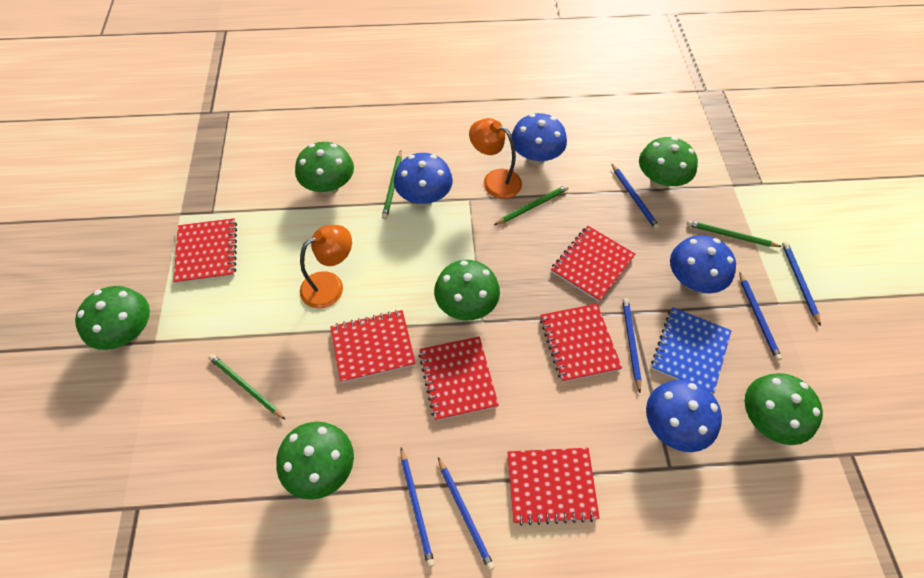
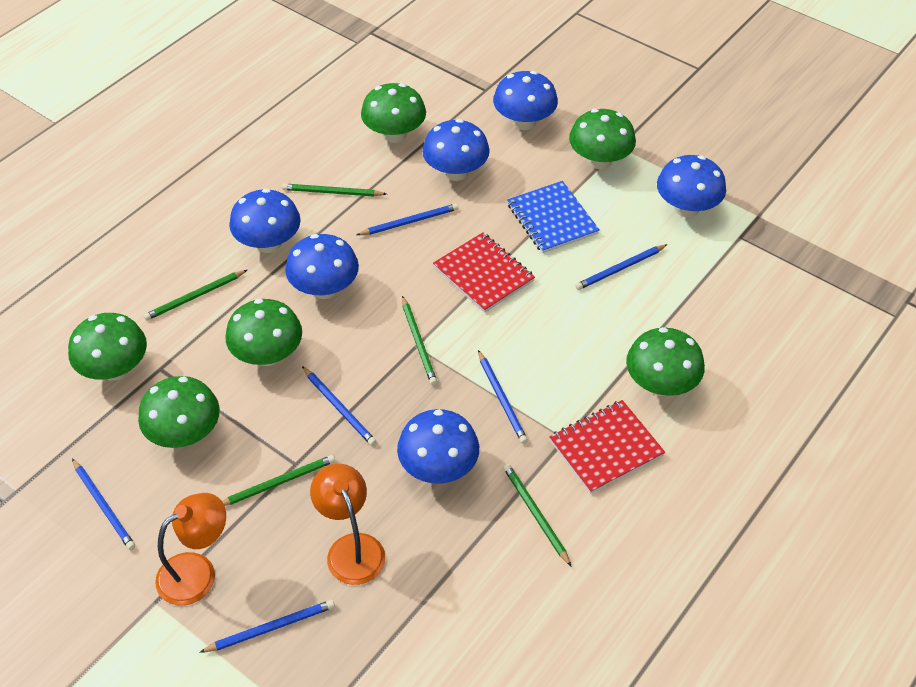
blue mushroom: [394,153,453,206] [511,113,567,165] [646,380,722,452] [670,235,736,293] = 4 -> [229,189,301,253] [285,234,359,299] [397,409,479,484] [422,119,490,181] [493,71,558,130] [657,155,726,217] = 6
green pencil: [209,354,286,420] [382,150,402,219] [494,185,569,225] [687,220,782,247] = 4 -> [143,270,247,321] [222,455,335,506] [282,184,386,197] [402,296,437,385] [503,464,572,567] = 5
red notebook: [173,218,237,284] [330,310,416,383] [419,337,499,421] [507,448,600,526] [540,304,622,382] [551,226,635,302] = 6 -> [433,232,535,313] [549,400,665,494] = 2

